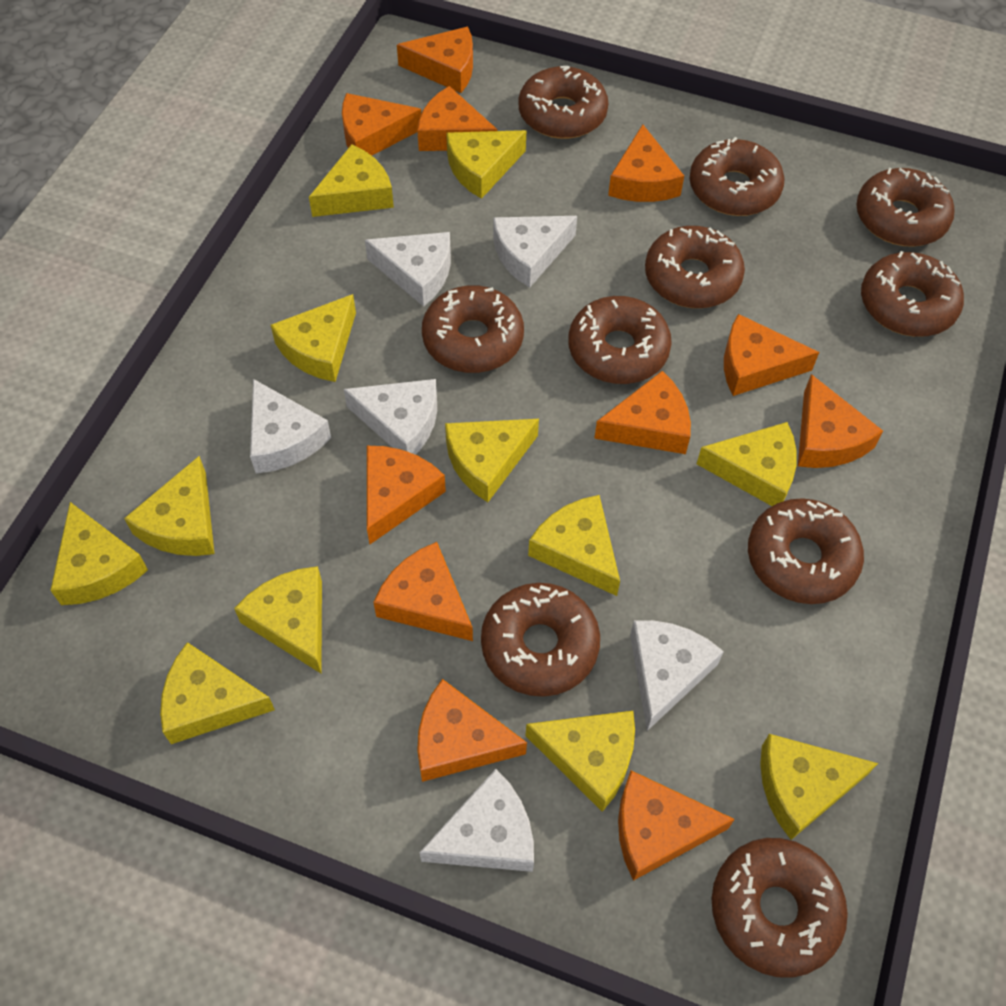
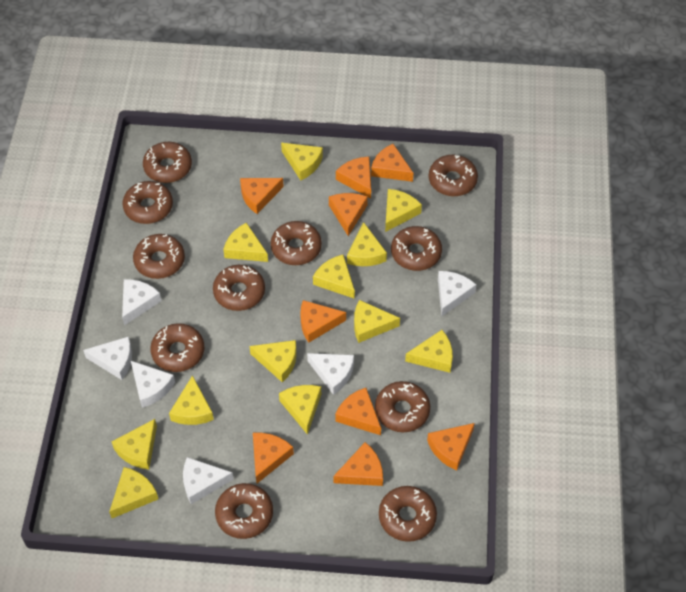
brown donut: [422,285,524,373] [481,583,600,697] [519,66,608,139] [568,296,672,384] [645,226,745,308] [690,137,785,216] [711,838,848,978] [748,498,864,604] [856,168,955,247] [861,251,964,337] = 10 -> [123,181,173,224] [133,234,185,279] [143,142,192,183] [150,323,205,372] [213,265,265,311] [215,483,273,539] [271,221,322,265] [375,381,430,432] [379,486,437,542] [391,226,442,271] [429,155,478,196] = 11
orange cheese: [342,93,421,156] [367,446,446,544] [373,542,473,641] [397,27,473,93] [417,86,498,151] [417,679,527,782] [594,371,691,454] [608,124,684,202] [618,771,735,881] [724,314,819,396] [798,374,883,468] = 11 -> [240,178,284,214] [253,433,294,483] [300,300,346,343] [329,193,368,236] [334,442,383,486] [335,388,381,435] [336,157,371,199] [371,144,413,182] [427,423,475,470] = 9

